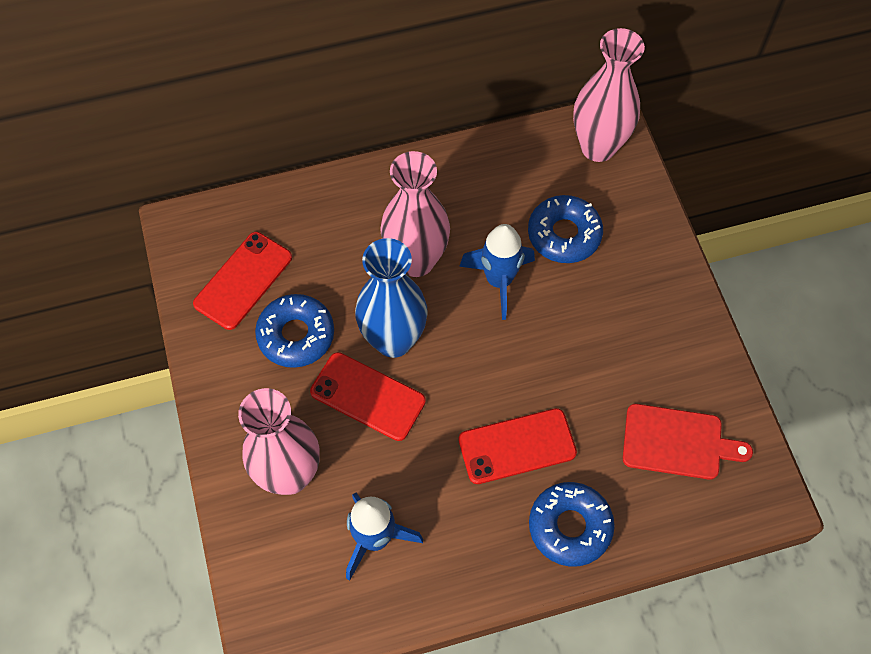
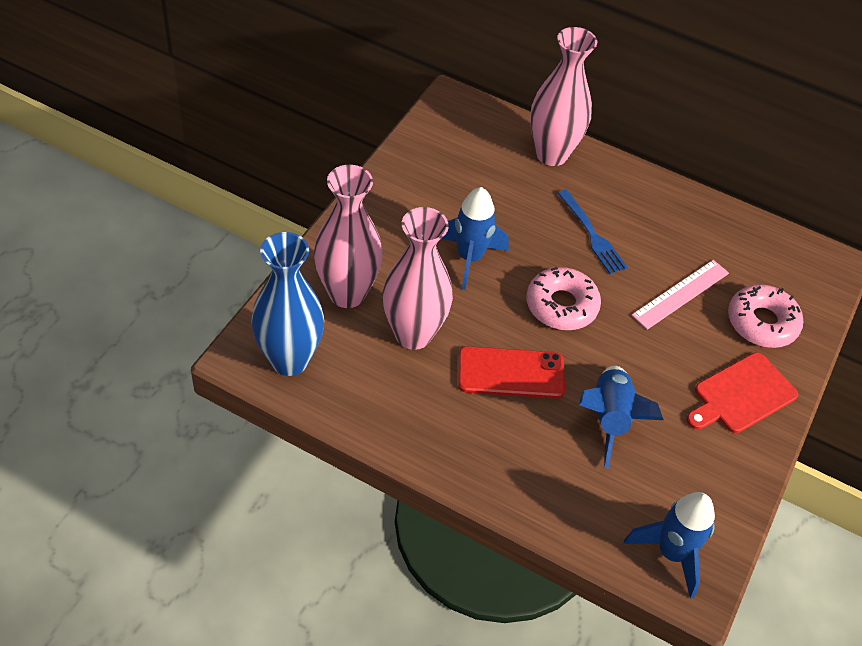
blue donut: [255,294,334,368] [528,195,603,263] [529,482,615,567] = 3 -> none = 0
blue fork: none = 0 -> [557,189,627,274] = 1
blue rocket: [346,493,423,581] [459,224,535,320] = 2 -> [442,187,509,290] [579,366,664,469] [624,492,715,599] = 3
pink donut: none = 0 -> [526,267,601,330] [728,284,803,348] = 2
pink ruler: none = 0 -> [632,260,729,330] = 1
red phone: [193,232,292,330] [310,352,426,441] [458,408,577,484] = 3 -> [458,346,565,398] = 1

